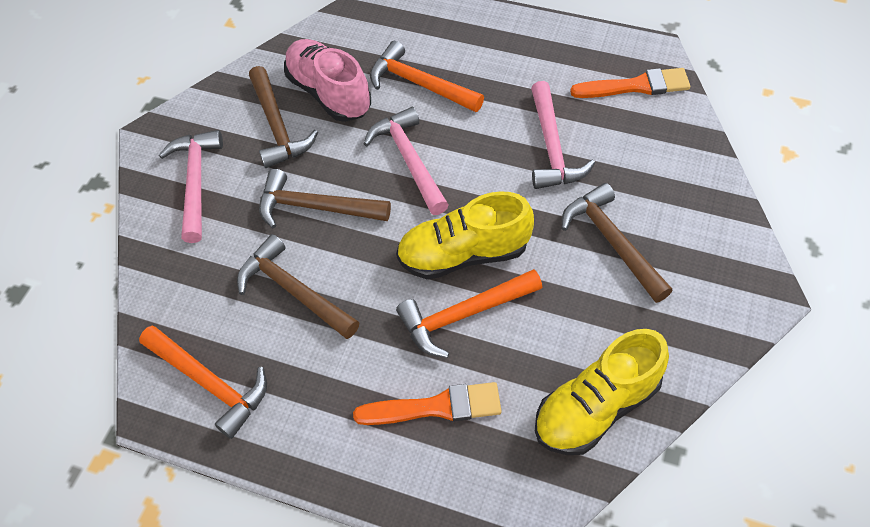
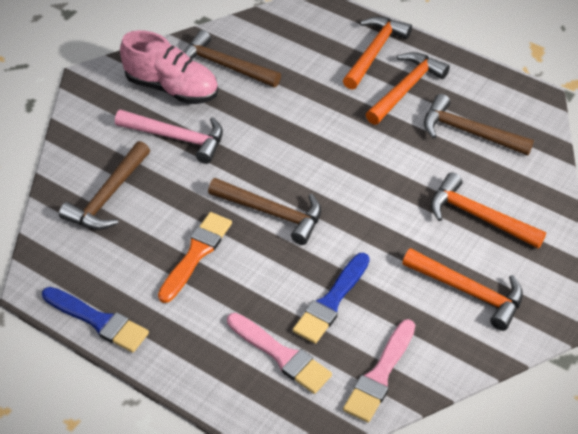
blue brush: none = 0 -> [42,287,149,353] [293,253,370,344] = 2
orange brush: [353,382,501,425] [570,68,690,98] = 2 -> [158,212,232,303] = 1
orange hammer: [139,326,267,439] [370,41,484,112] [396,269,542,358] = 3 -> [343,17,412,90] [366,52,450,125] [402,248,523,331] [431,172,546,248] = 4
pink brush: none = 0 -> [227,313,332,394] [343,319,415,423] = 2
pink hammer: [159,130,223,243] [364,107,449,215] [531,81,595,189] = 3 -> [115,109,223,164] = 1
yellow shoe: [396,191,534,279] [535,329,669,455] = 2 -> none = 0

